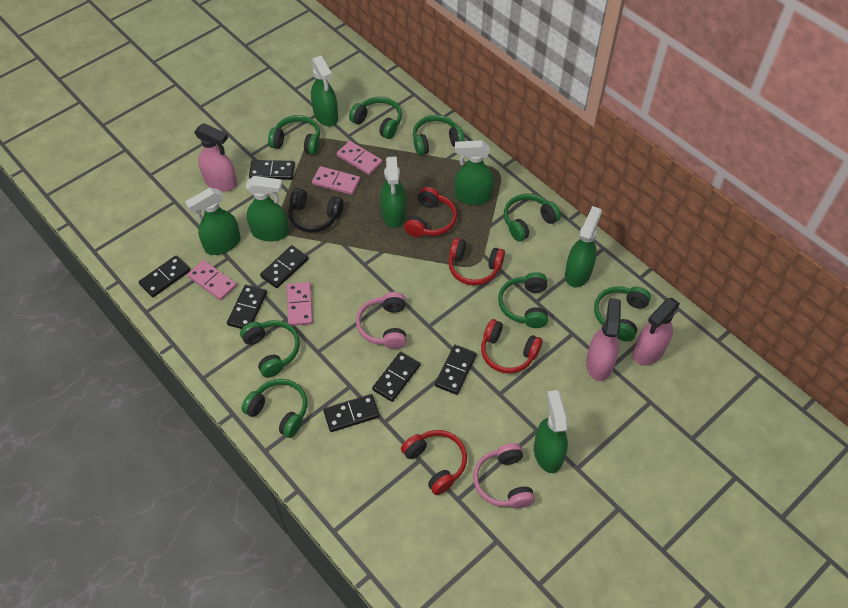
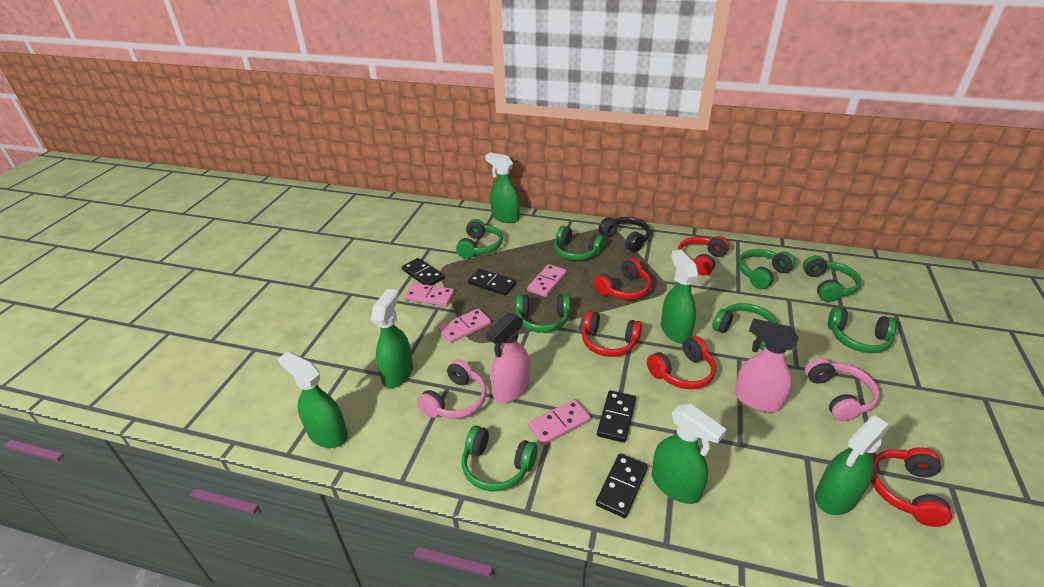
black domino: [139,255,190,297] [227,285,267,329] [249,160,295,180] [260,245,308,288] [323,394,380,432] [372,352,420,402] [435,345,477,395] = 7 -> [402,258,444,286] [468,269,516,296] [596,454,648,518] [597,390,636,443] = 4
green spray bottle: [185,188,240,255] [246,176,289,241] [311,55,338,126] [380,156,406,228] [454,140,494,205] [534,390,568,473] [565,206,602,287] = 7 -> [278,352,348,448] [371,289,413,388] [485,152,520,223] [652,404,726,504] [661,250,699,343] [815,416,890,515] = 6
pink spray bottle: [194,123,237,191] [586,298,621,381] [633,298,680,365] = 3 -> [486,312,530,403] [734,318,799,412] = 2
red headphones: [401,430,467,495] [404,187,457,237] [448,238,505,285] [481,319,543,374] = 4 -> [582,311,642,357] [594,258,651,300] [647,336,716,389] [678,236,730,276] [871,447,952,527] = 5

